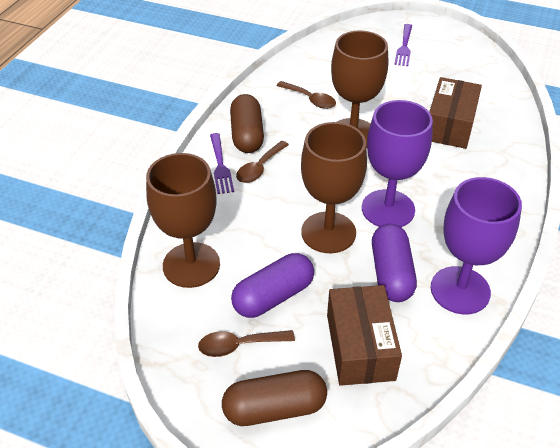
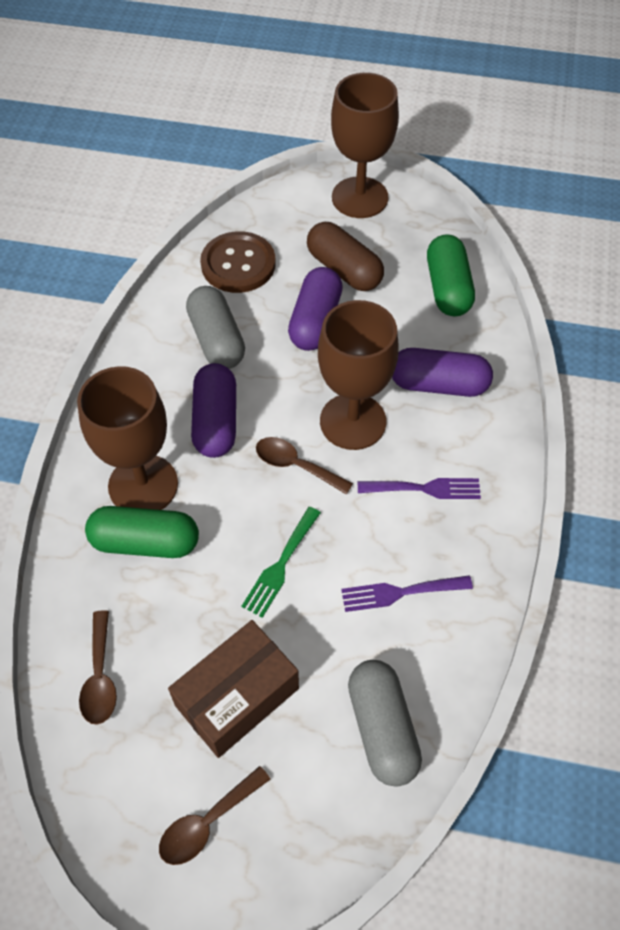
brown box: [327,285,402,386] [430,77,482,149] = 2 -> [168,620,299,758] = 1
brown button: none = 0 -> [200,231,276,293] = 1
brown capsule: [222,370,327,426] [230,94,264,153] = 2 -> [307,222,384,291] = 1
green capsule: none = 0 -> [85,506,199,558] [427,234,475,316] = 2
green fork: none = 0 -> [241,507,321,618] = 1
grey capsule: none = 0 -> [186,286,245,369] [348,660,422,787] = 2
purple capsule: [231,253,314,318] [372,224,417,302] = 2 -> [191,363,236,458] [288,267,343,351] [392,348,493,397] = 3
purple goblet: [362,100,433,227] [431,177,522,314] = 2 -> none = 0

